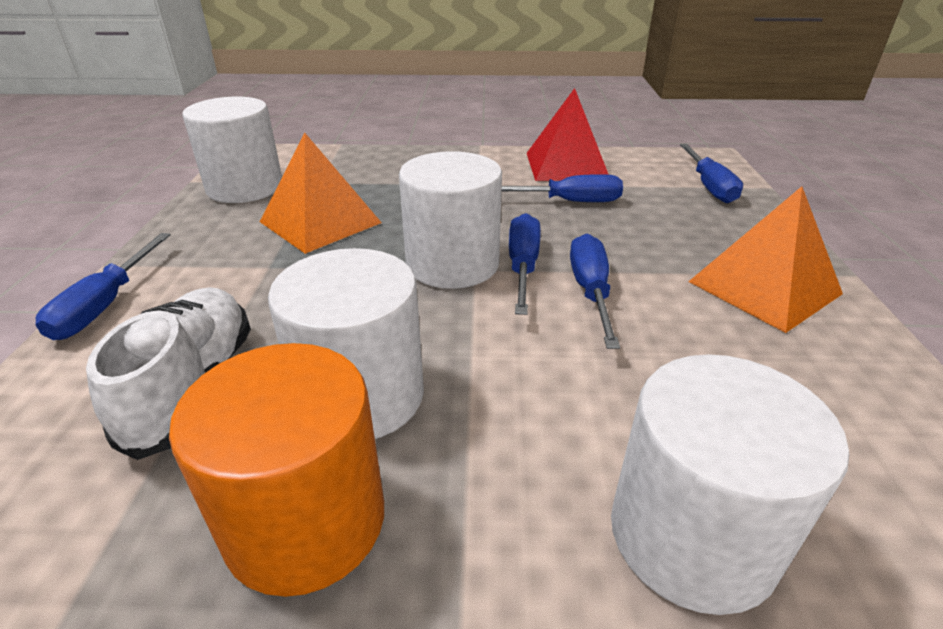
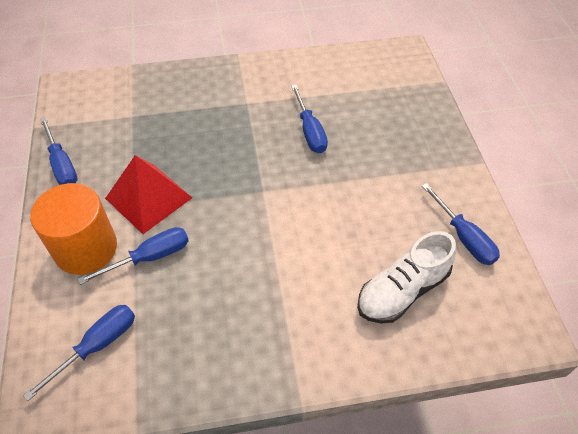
orange pyramid: [260,133,382,254] [688,186,843,333] = 2 -> none = 0
white cylinder: [182,97,282,203] [268,248,424,439] [399,151,502,289] [611,354,849,615] = 4 -> none = 0

